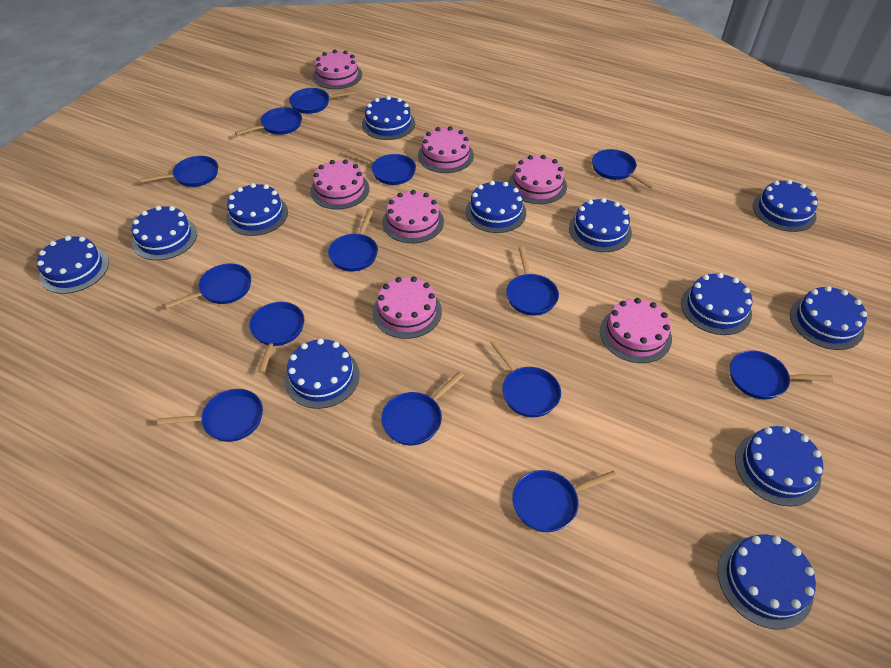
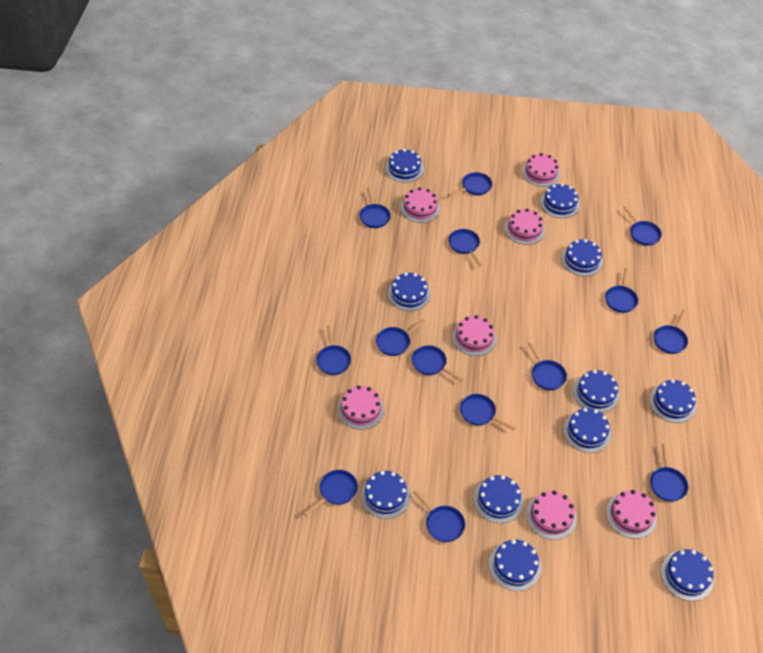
blue cake: [37,236,109,294] [132,206,197,260] [226,183,288,236] [284,338,360,409] [362,96,415,140] [466,181,526,233] [569,198,632,252] [681,273,752,335] [718,535,816,629] [735,426,823,506] [753,179,818,232] [790,286,867,350] = 12 -> [361,471,411,519] [386,149,424,183] [388,272,431,311] [474,475,524,523] [489,539,541,591] [540,183,580,218] [561,239,603,276] [564,408,611,453] [573,370,619,413] [650,379,696,423] [661,549,714,601] = 11

